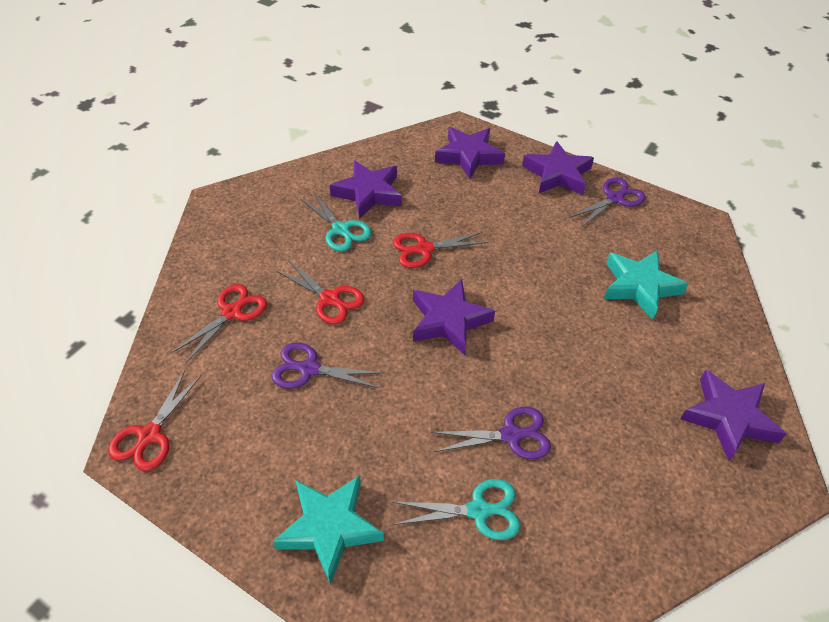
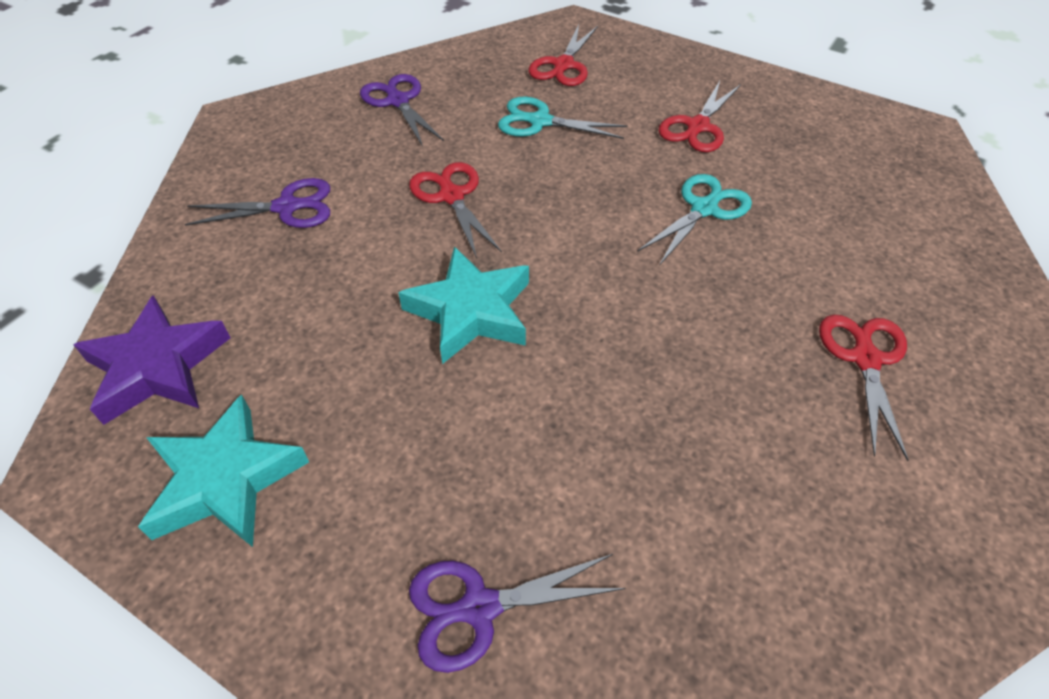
purple star: [330,160,402,219] [413,279,495,355] [435,127,505,179] [522,141,594,195] [680,370,786,461] = 5 -> [73,295,231,425] = 1

